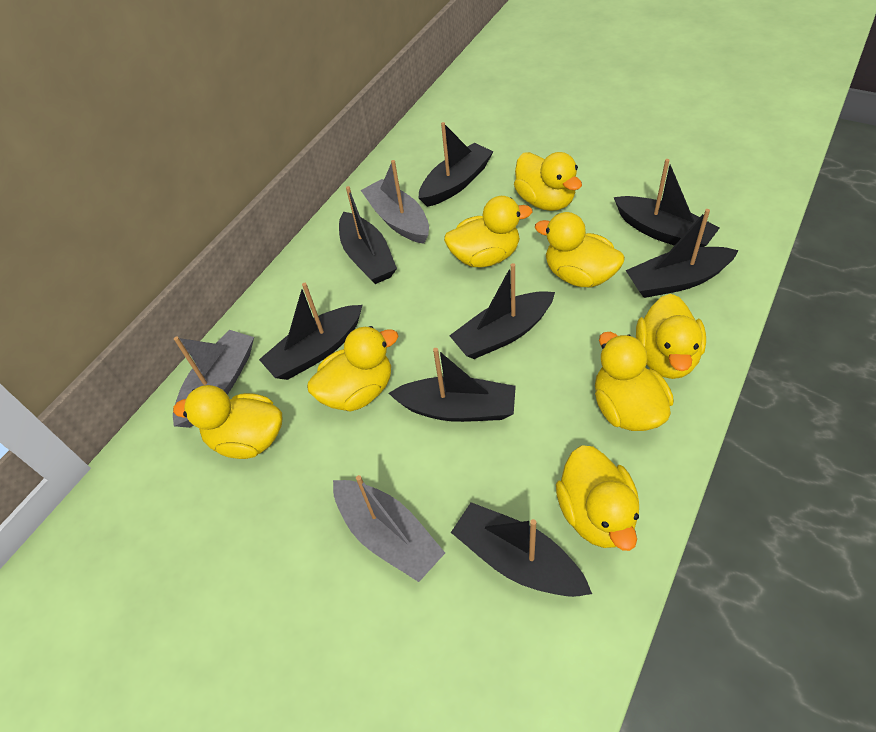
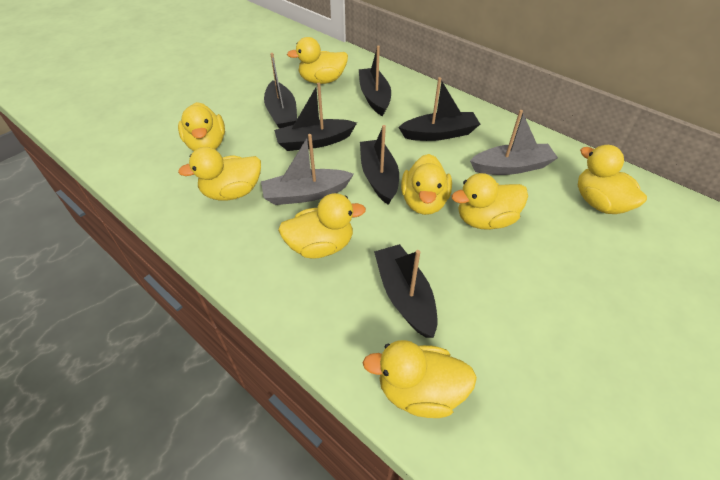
black boat: [259,283,363,380] [339,186,397,284] [389,348,516,422] [419,122,493,207] [449,263,555,359] [451,502,592,597] [614,159,720,247] [626,209,739,298] = 8 -> [264,53,297,129] [274,83,357,151] [359,45,391,116] [360,125,399,205] [374,244,437,338] [398,77,480,141] = 6
grey boat: [173,330,254,428] [333,475,445,582] [361,160,429,244] = 3 -> [261,134,354,205] [470,110,558,175] = 2

